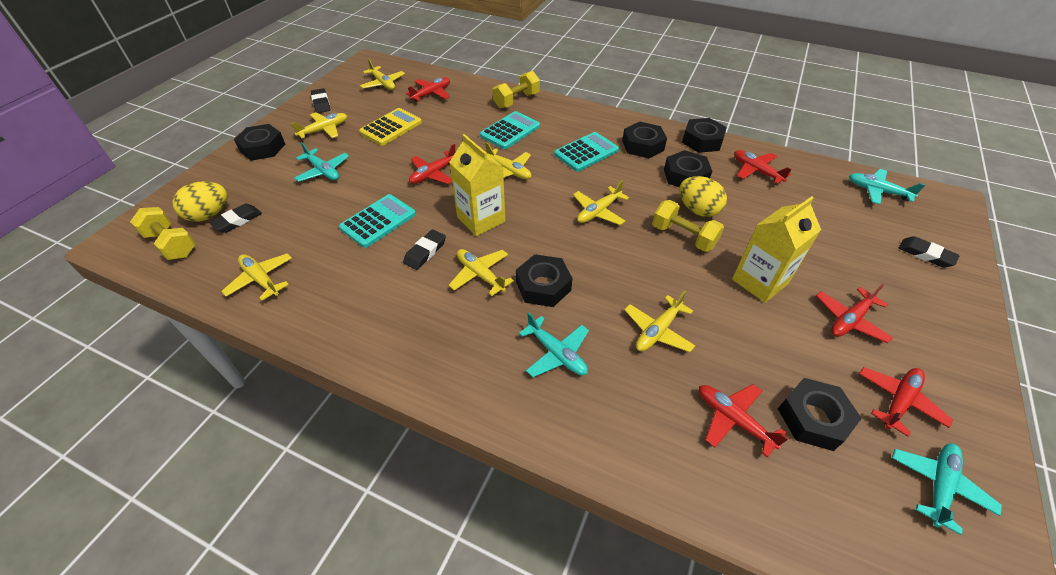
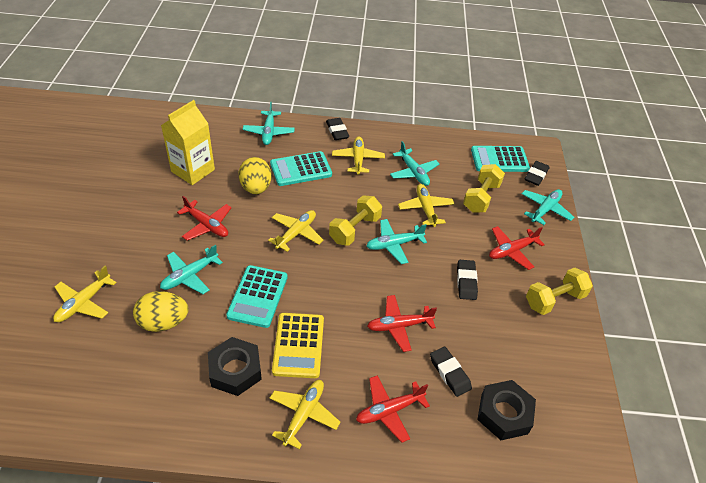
black nut: [234,124,285,161] [516,254,573,307] [622,122,667,158] [664,150,712,187] [682,118,727,153] [778,378,862,451] = 6 -> [208,337,262,396] [477,380,536,440] = 2
red plane: [406,78,450,102] [409,144,455,184] [699,384,789,457] [734,150,792,184] [816,284,893,343] [859,367,953,437] = 6 -> [177,196,232,240] [356,375,430,443] [367,295,437,352] [489,226,545,270] = 4
turquoise plane: [294,142,349,182] [519,312,589,377] [849,169,925,205] [892,443,1002,535] = 4 -> [160,245,223,294] [243,101,295,145] [366,219,427,264] [390,141,439,186] [522,189,574,225] = 5
yellow carton: [449,134,505,236] [732,196,821,303] = 2 -> [161,100,215,185] = 1
yellow plane: [221,253,292,301] [291,112,347,138] [360,58,405,90] [449,249,514,296] [485,142,531,179] [573,180,629,225] [624,291,695,352] = 7 -> [53,266,117,322] [268,210,323,252] [270,380,340,449] [332,137,385,175] [398,184,455,227] = 5

